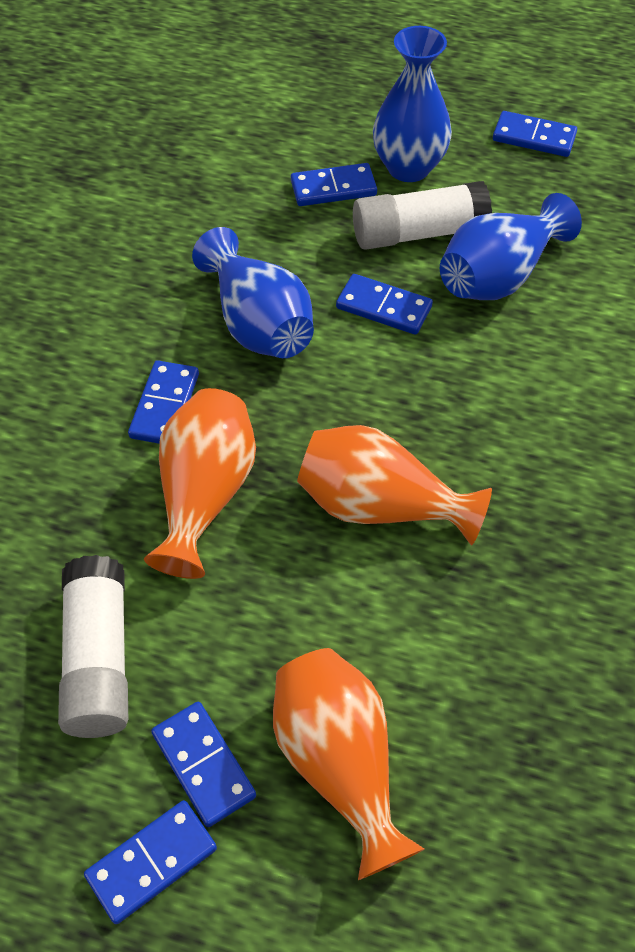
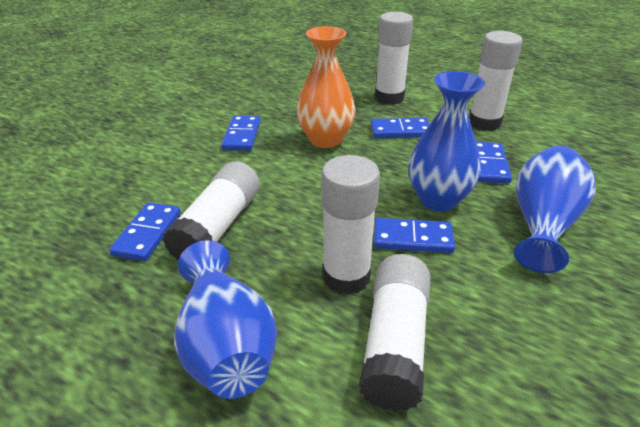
blue domino: [84,800,217,924] [128,360,199,444] [151,702,256,827] [291,163,377,206] [336,274,433,335] [493,111,577,157] = 6 -> [109,202,181,261] [221,115,261,151] [371,118,430,138] [374,218,455,253] [476,142,512,184] = 5
orange vase: [144,388,256,579] [273,648,424,880] [297,425,492,546] = 3 -> [296,26,355,148] = 1
white glue stick: [58,555,128,738] [353,181,492,250] = 2 -> [163,161,260,260] [321,155,380,295] [359,254,430,411] [375,12,413,105] [469,31,523,131] = 5

